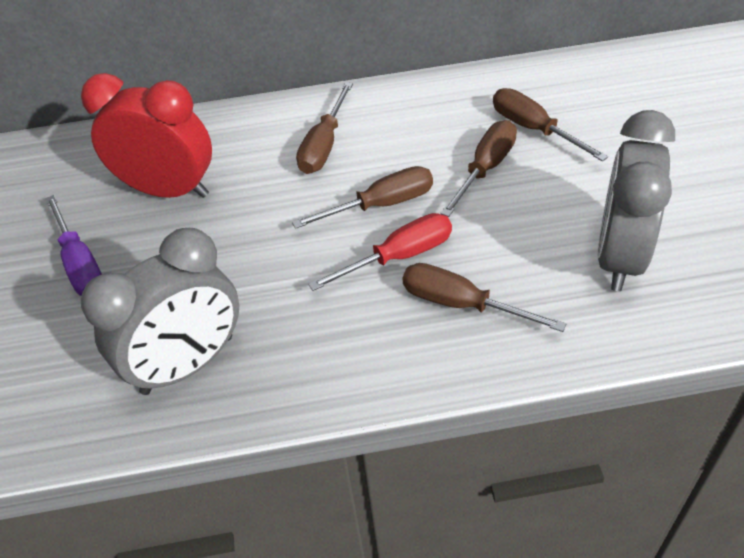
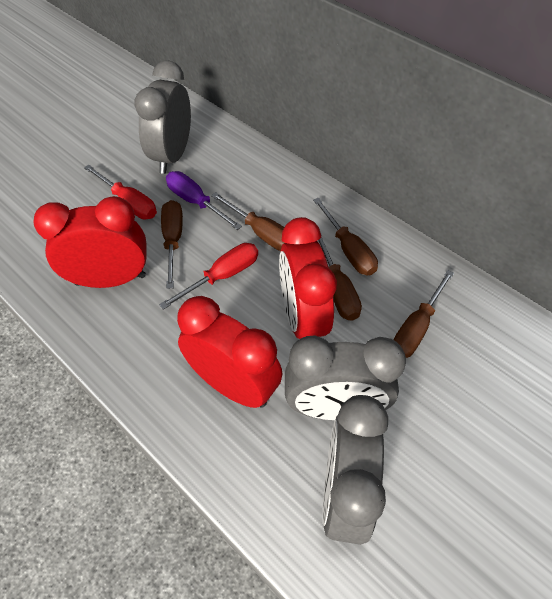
grey clock: [81,228,239,395] [598,110,675,291] = 2 -> [134,60,191,174] [285,335,406,420] [323,395,388,545] = 3
red clock: [81,73,212,198] = 1 -> [34,196,147,288] [177,296,283,408] [279,217,337,339] = 3
red screwdriver: [308,213,452,291] = 1 -> [84,165,157,219] [159,243,258,310] = 2

